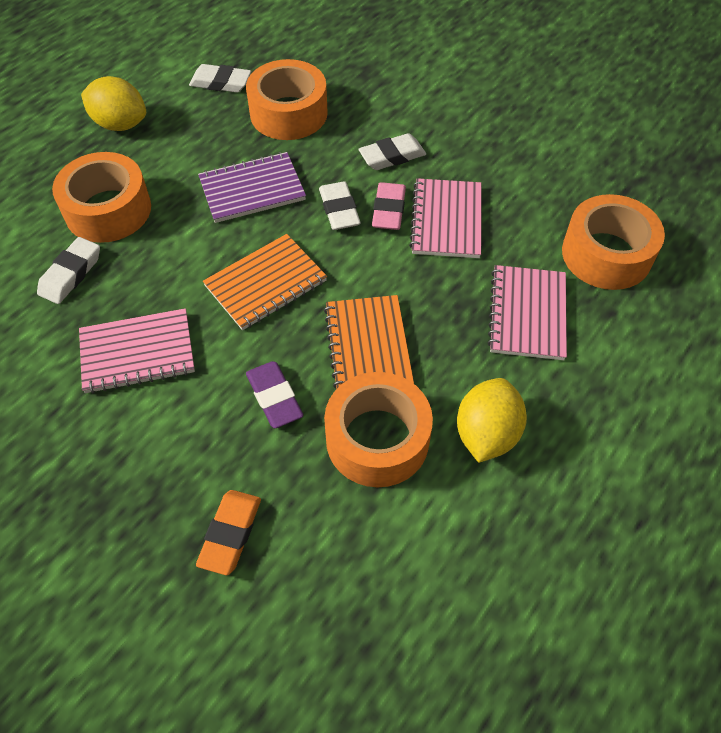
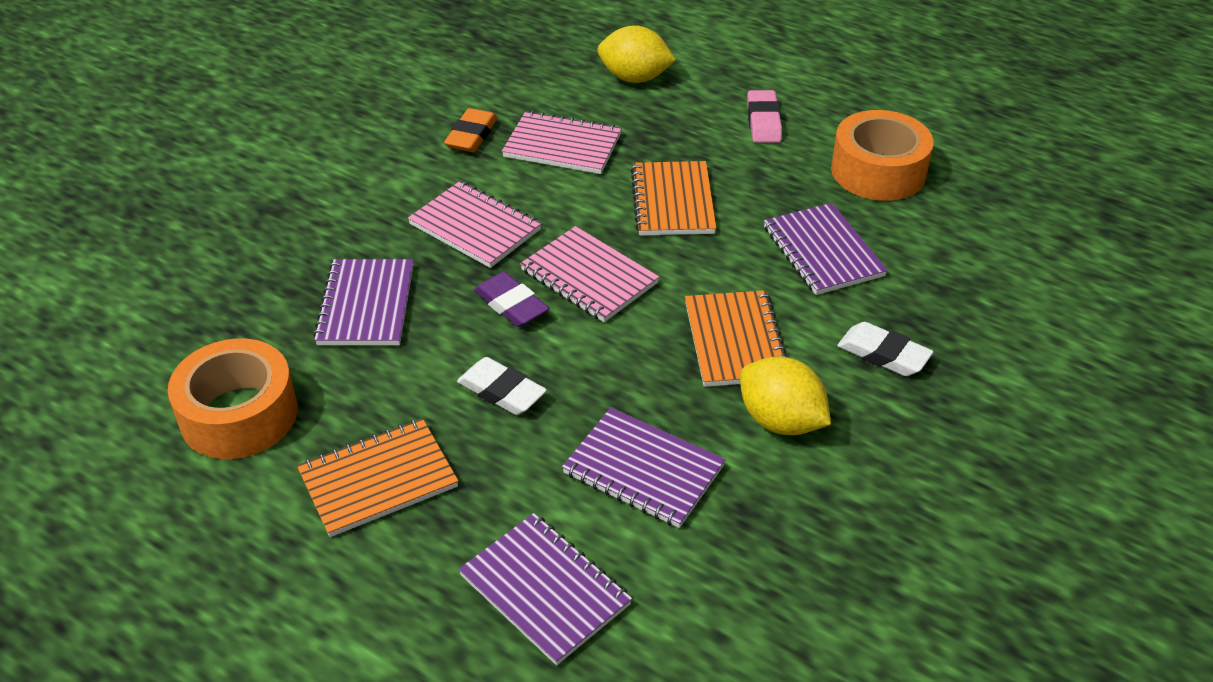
orange notebook: [203,234,327,330] [324,295,414,389] = 2 -> [297,418,458,537] [631,161,717,235] [685,290,788,387] = 3
orange tape: [52,152,151,243] [246,59,328,140] [324,372,433,487] [562,194,665,290] = 4 -> [168,338,298,459] [831,110,934,201] = 2
purple notebook: [198,152,306,223] = 1 -> [313,259,413,345] [458,513,632,665] [562,408,726,528] [764,203,888,295] = 4
white eraser: [37,237,100,304] [189,64,251,93] [319,182,361,230] [359,133,426,170] = 4 -> [457,357,547,415] [837,322,933,376] = 2

